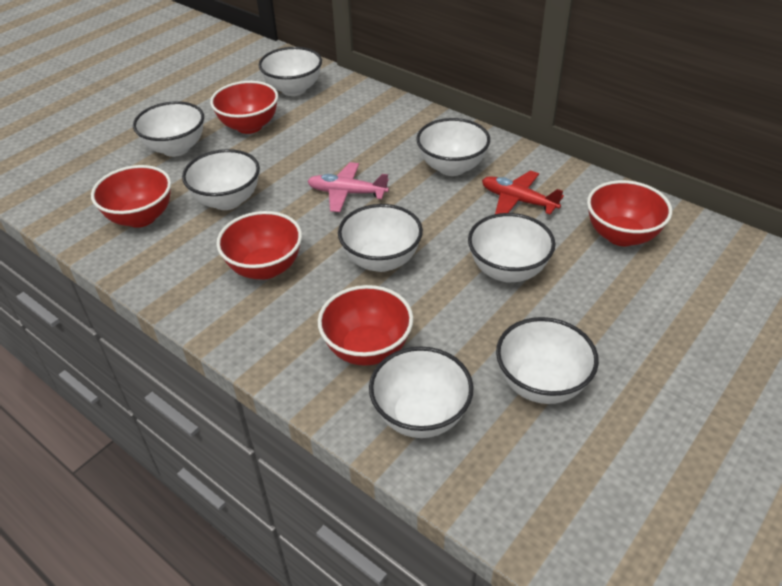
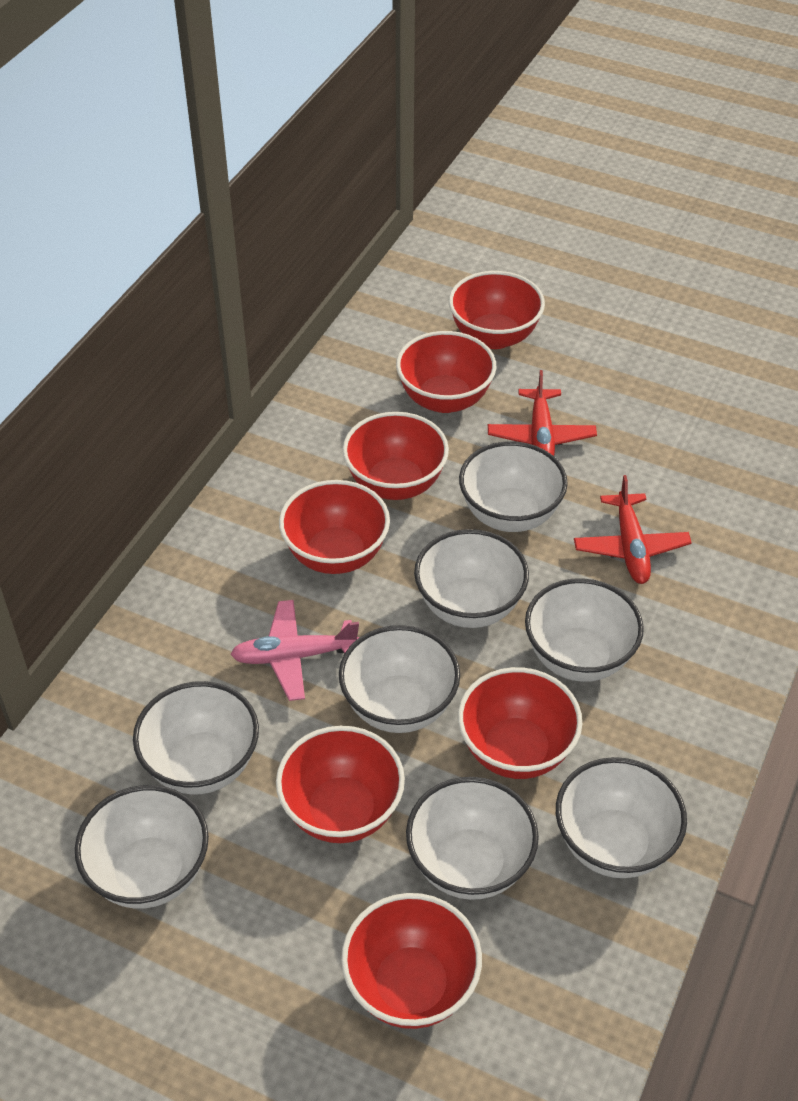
red bowl: [91,165,171,228] [210,81,278,134] [216,211,302,280] [318,285,413,366] [587,180,672,246] = 5 -> [276,726,405,843] [279,480,390,574] [341,893,482,1029] [342,412,449,500] [396,331,496,413] [449,271,545,349] [458,667,582,779] = 7
red plane: [482,171,564,215] = 1 -> [488,370,597,456] [574,475,692,584] = 2

